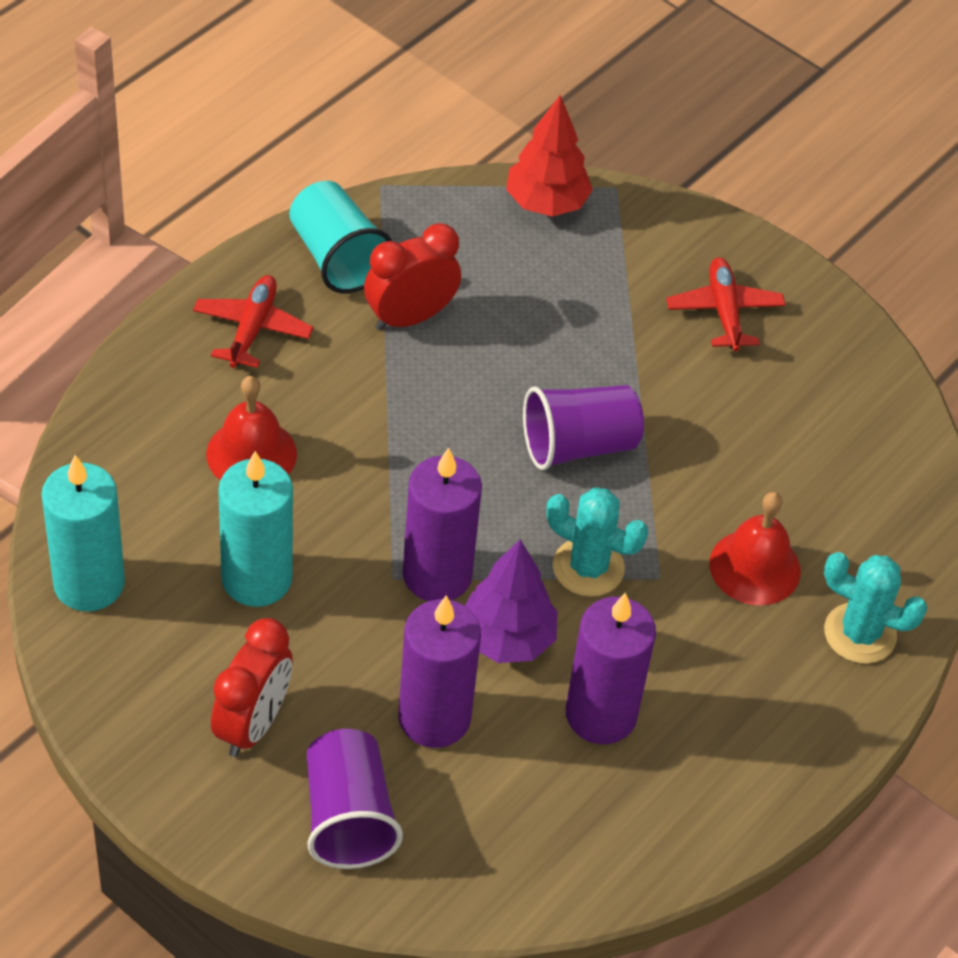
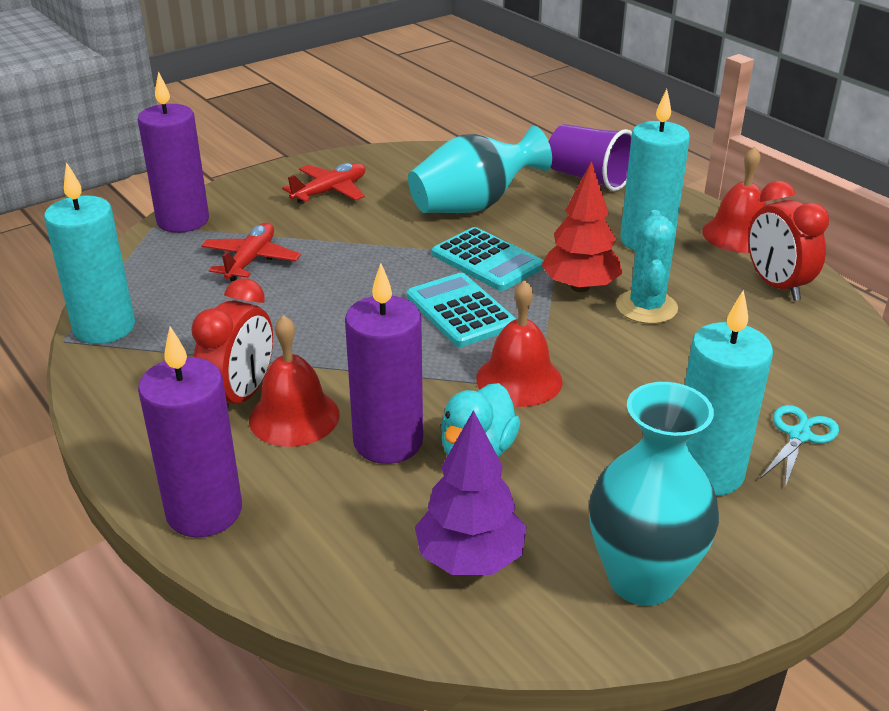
purple cup: [307,729,403,869] [523,385,644,470] = 2 -> [549,124,632,191] = 1
red bell: [206,376,297,480] [710,492,801,606] = 2 -> [249,315,340,447] [476,280,563,407] [702,146,766,253] = 3
turquoise cactus: [546,487,648,597] [824,552,927,664] = 2 -> [616,210,678,324] = 1
turquoise calculator: none = 0 -> [407,273,516,347] [432,227,544,291] = 2
turquoise candle: [41,455,125,612] [218,451,293,607] = 2 -> [44,162,135,344] [620,89,690,251] [685,290,773,496] = 3
turquoise cup: [289,181,392,293] = 1 -> none = 0
turquoise duck: none = 0 -> [441,383,520,457] = 1
turquoise scissors: none = 0 -> [760,405,839,488] = 1
turquoise vase: none = 0 -> [408,126,552,213] [589,382,719,606] = 2

